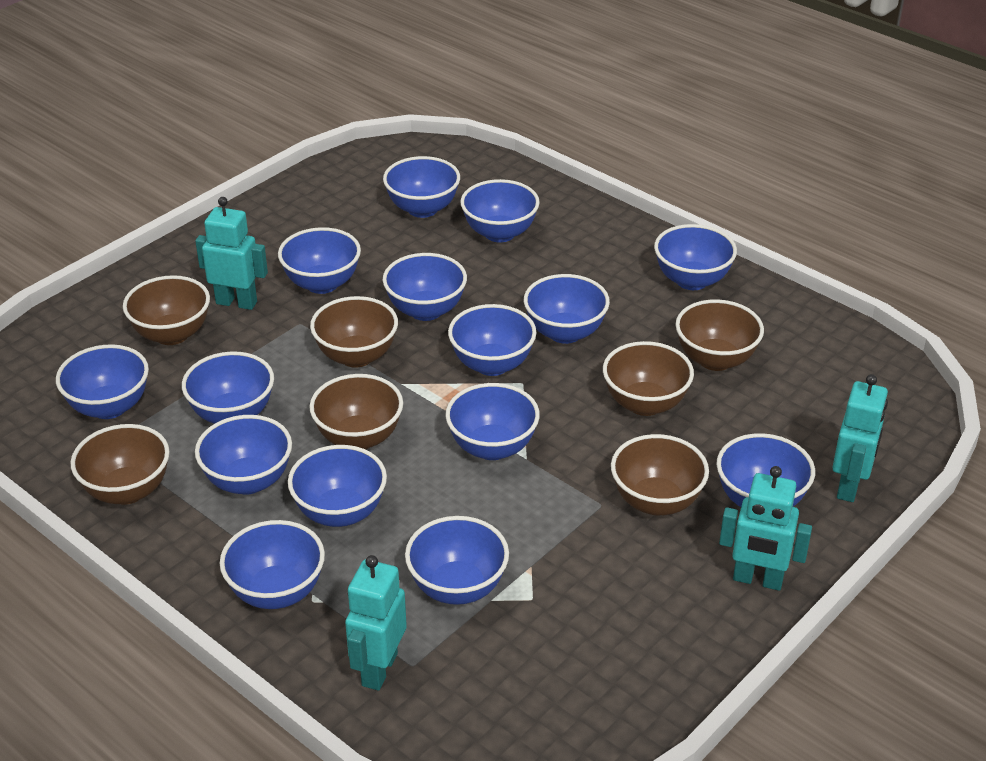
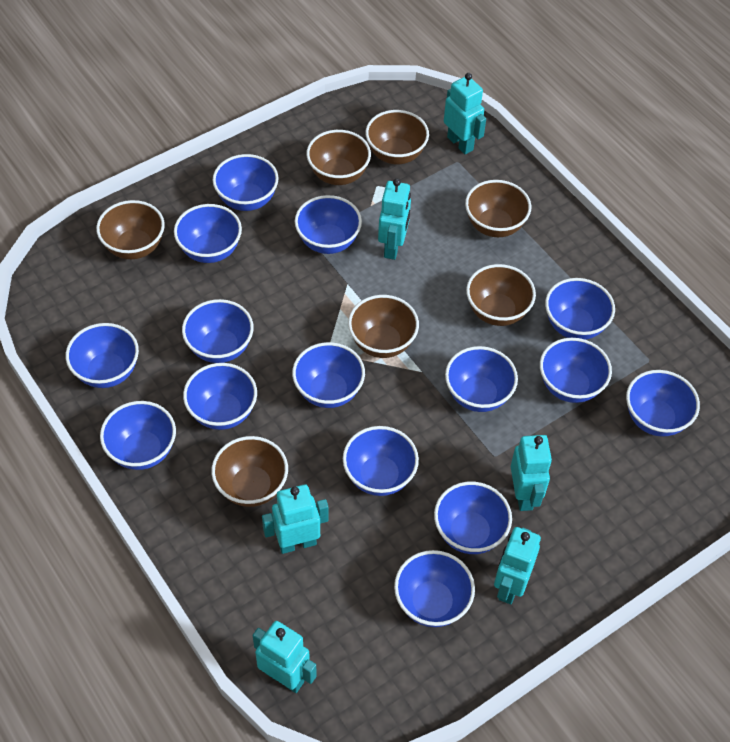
turquoise robot: [195,197,268,310] [345,555,407,691] [719,466,812,591] [832,374,888,502] = 4 -> [252,621,317,693] [262,485,329,554] [378,178,411,260] [444,73,486,154] [494,527,541,604] [511,435,552,511] = 6

